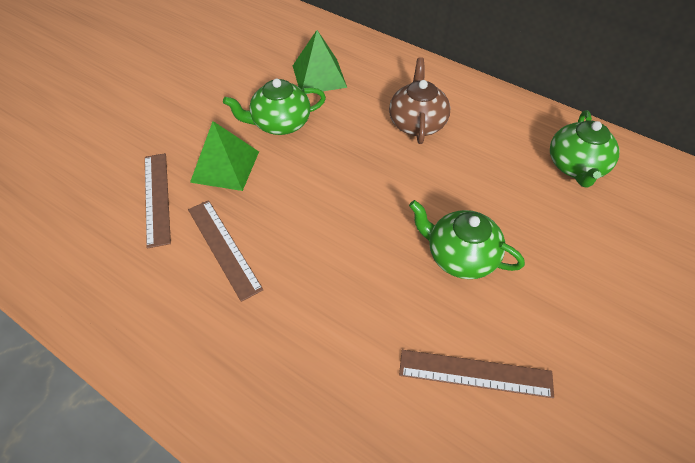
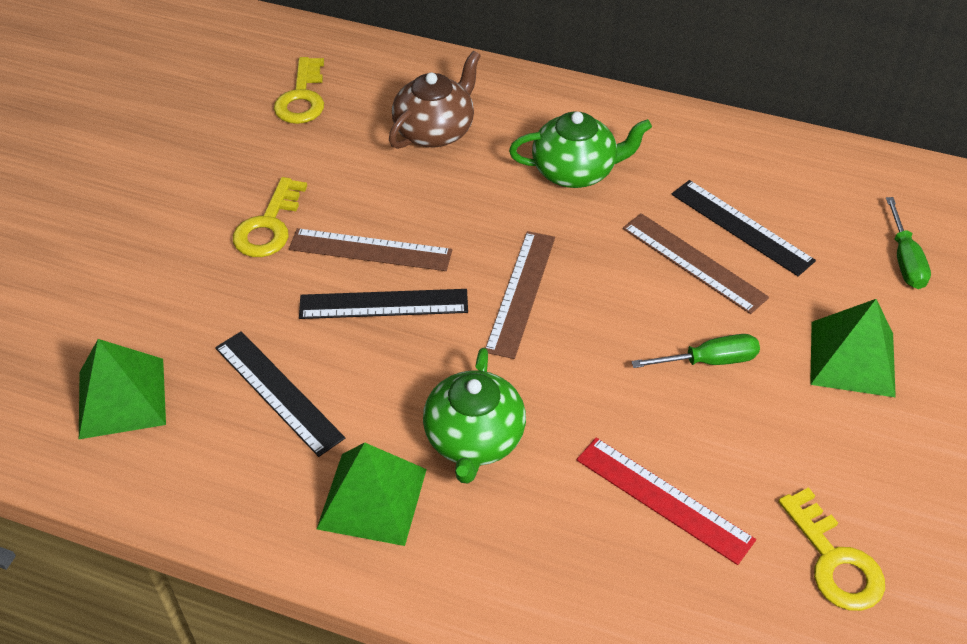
black ruler: none = 0 -> [215,331,345,457] [299,289,468,319] [672,180,816,276] = 3
green pyramid: [190,121,259,191] [293,30,347,94] = 2 -> [79,339,166,439] [317,442,427,546] [810,299,896,398] = 3
green screwdriver: none = 0 -> [631,334,760,368] [886,197,931,289] = 2
green teapot: [223,79,326,135] [409,200,525,279] [550,110,620,188] = 3 -> [423,348,526,484] [509,111,652,188] = 2
red ruler: none = 0 -> [576,438,756,565] = 1
yellow key: none = 0 -> [233,177,307,257] [274,57,324,124] [778,487,885,611] = 3

